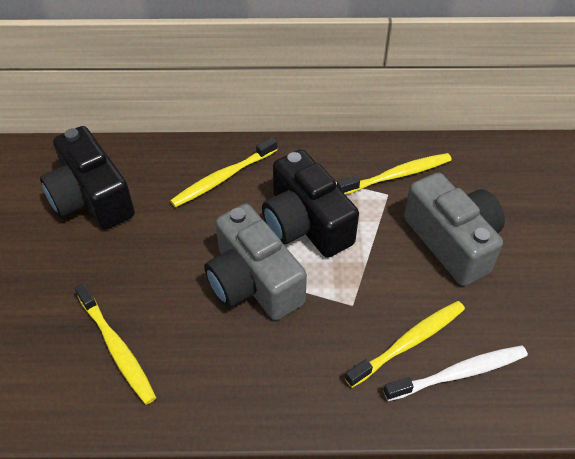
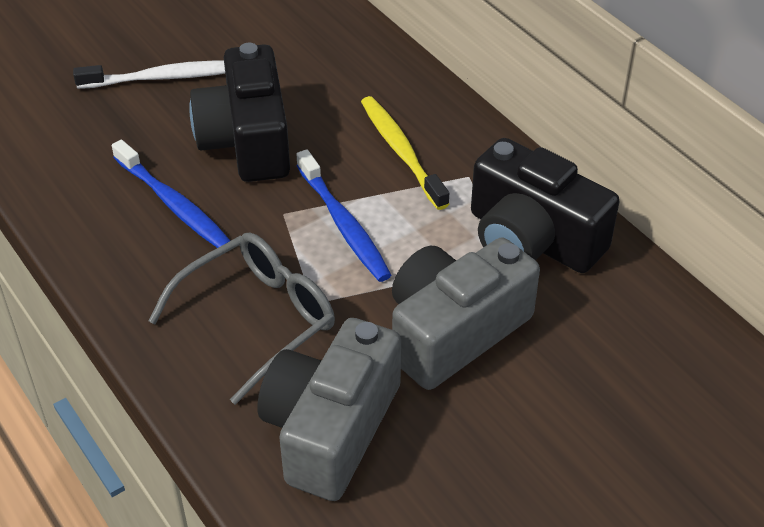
blue toothbrush: none = 0 -> [112,140,230,248] [296,149,391,282] = 2
grey glasses: none = 0 -> [148,232,335,405] = 1
yellow toothbrush: [75,283,157,405] [170,137,277,208] [337,153,452,195] [345,301,465,388] = 4 -> [361,96,449,210] = 1

